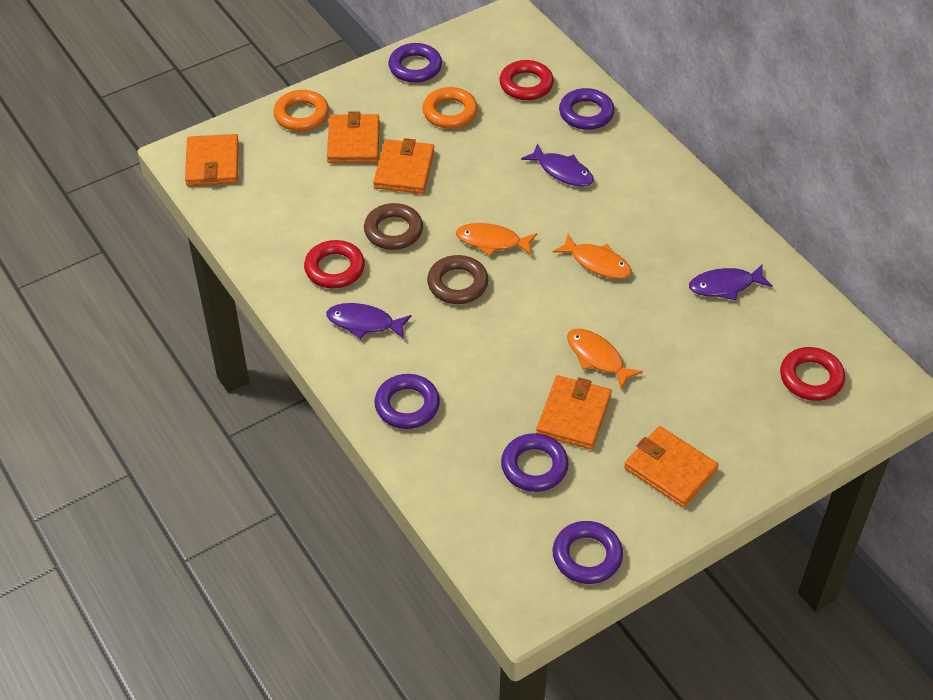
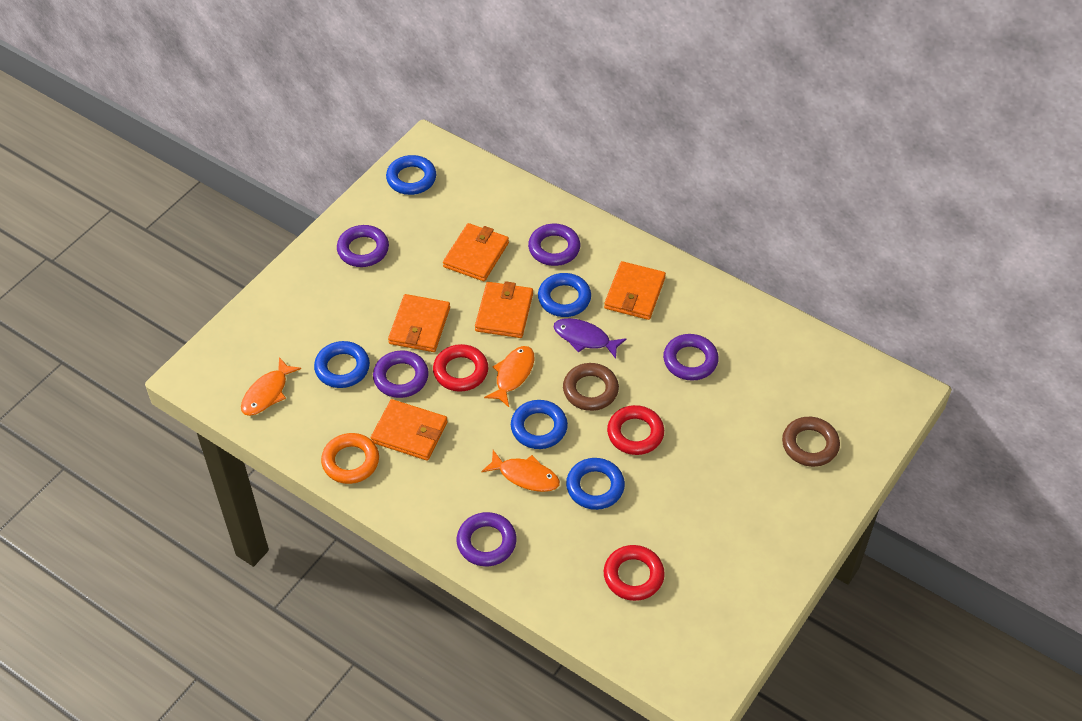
blue ring: none = 0 -> [314,341,370,388] [386,155,436,195] [511,400,568,449] [538,273,591,317] [566,458,625,510] = 5
orange ring: [273,90,329,131] [422,87,478,129] = 2 -> [321,433,379,484] = 1
purple fish: [326,303,412,339] [521,143,594,187] [689,265,772,300] = 3 -> [554,318,627,359] = 1

